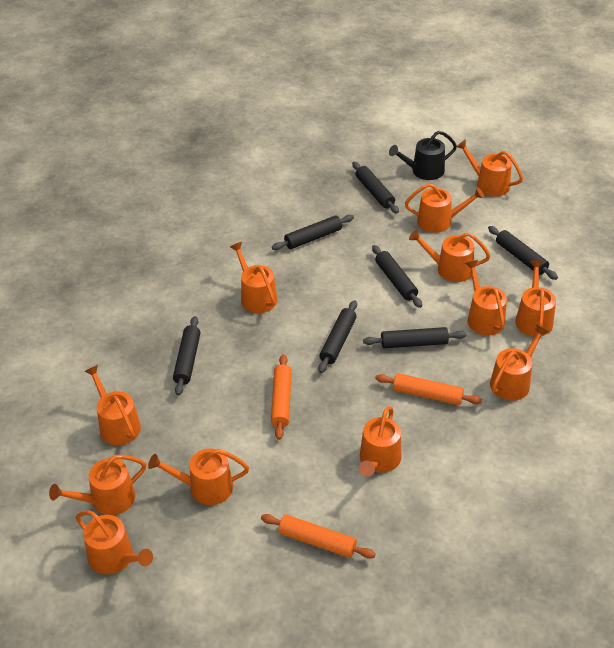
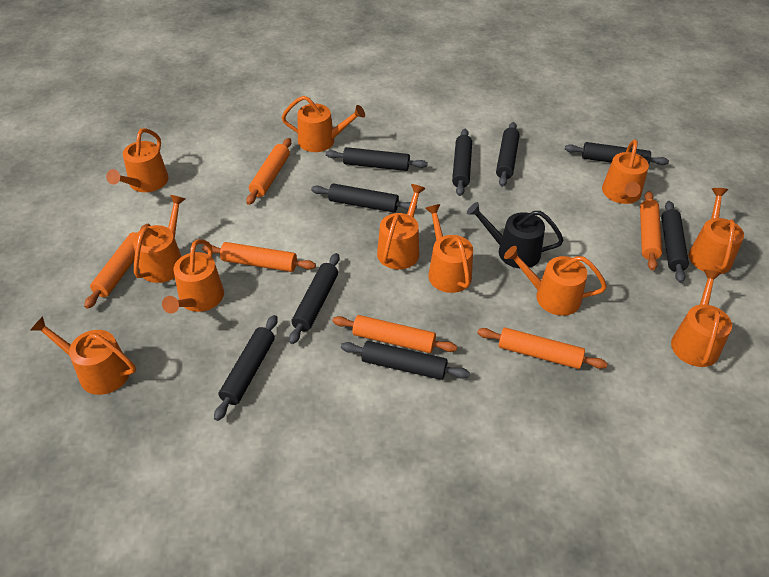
black rolling pin: [173,316,201,396] [272,215,354,250] [318,300,357,373] [352,162,399,214] [363,327,466,349] [372,245,422,308] [488,226,558,280] = 7 -> [214,315,278,421] [289,253,340,344] [311,183,417,213] [326,147,428,171] [341,341,470,380] [452,129,472,196] [496,122,520,187] [565,142,669,165] [661,201,689,283] = 9
orange rolling pin: [261,514,375,559] [271,354,292,440] [375,373,482,405] = 3 -> [84,224,150,309] [202,242,316,272] [246,138,291,205] [333,315,457,353] [477,327,607,369] [640,191,662,271] = 6
orange watering can: [49,455,146,515] [76,510,153,574] [85,365,141,445] [148,448,249,505] [230,242,277,313] [359,406,402,477] [405,183,484,233] [409,230,490,282] [456,139,523,197] [465,260,507,335] [490,325,549,401] [515,260,556,336] = 12 -> [30,316,136,395] [106,128,169,192] [133,195,185,283] [162,239,224,314] [281,96,365,152] [377,184,426,269] [425,204,473,293] [504,246,607,316] [602,139,649,204] [671,270,732,367] [689,188,744,274] = 11

